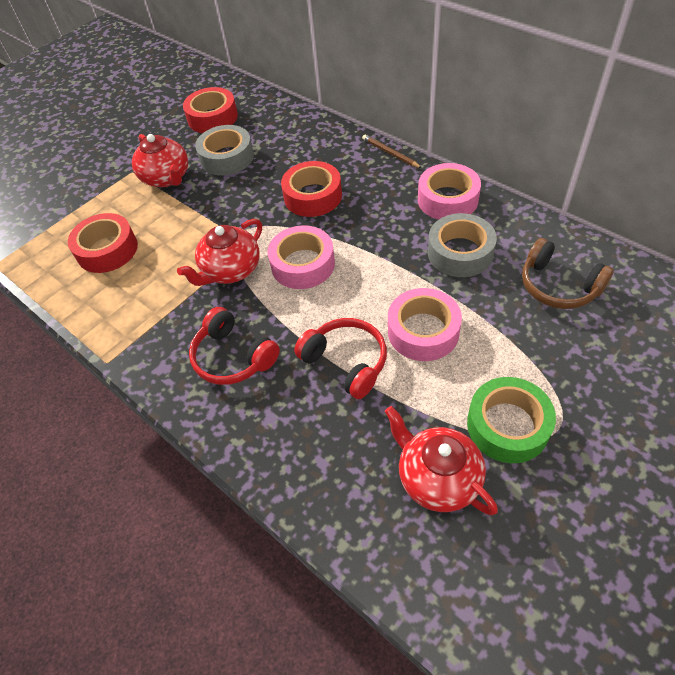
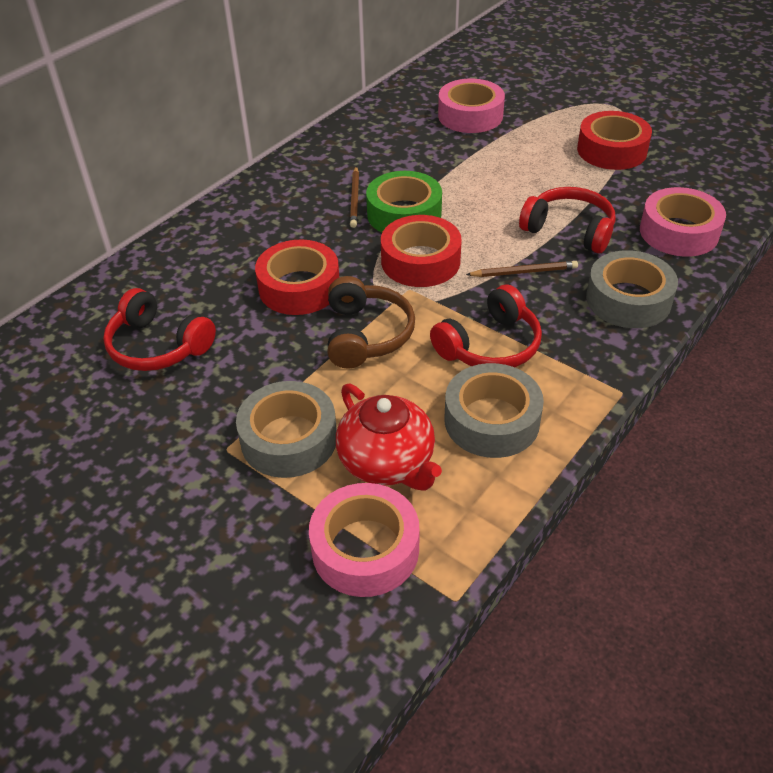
brown pencil: [362,135,422,168] = 1 -> [350,166,359,228] [466,261,578,277] = 2
grey tape: [195,125,254,176] [428,213,497,277] = 2 -> [236,381,337,478] [445,363,544,458] [586,250,678,328] = 3
red headphones: [189,307,280,385] [294,318,387,399] = 2 -> [103,288,216,371] [430,284,542,367] [519,187,616,254] = 3
red teapot: [132,134,188,187] [177,219,262,286] [384,406,498,515] = 3 -> [336,383,442,491] = 1

